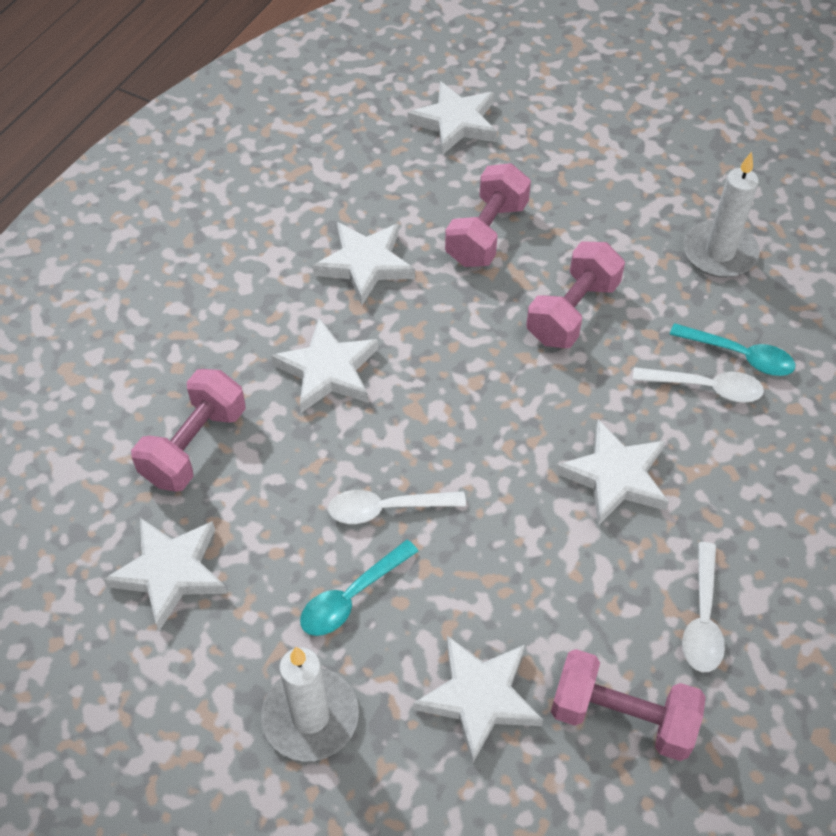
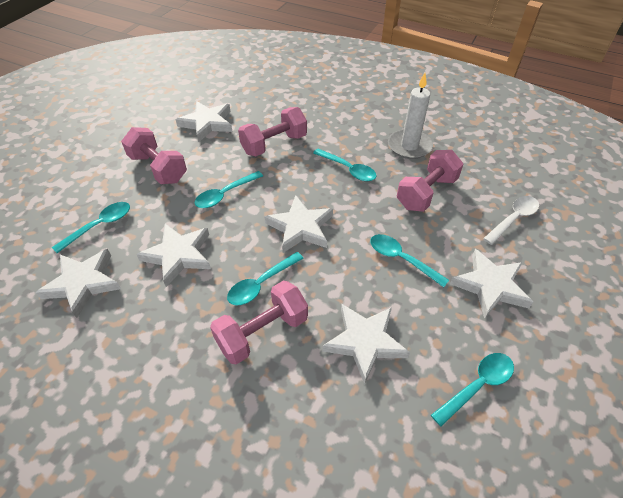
turquoise spoon: [300,540,418,636] [669,323,795,376] = 2 -> [52,202,130,253] [195,171,263,208] [227,252,304,306] [313,149,376,181] [370,234,449,287] [431,353,514,427] = 6
white candle: [261,647,359,762] [683,152,760,278] = 2 -> [388,73,433,159] = 1
white spoon: [328,490,466,524] [633,367,764,403] [682,542,725,672] = 3 -> [483,196,539,245] = 1

